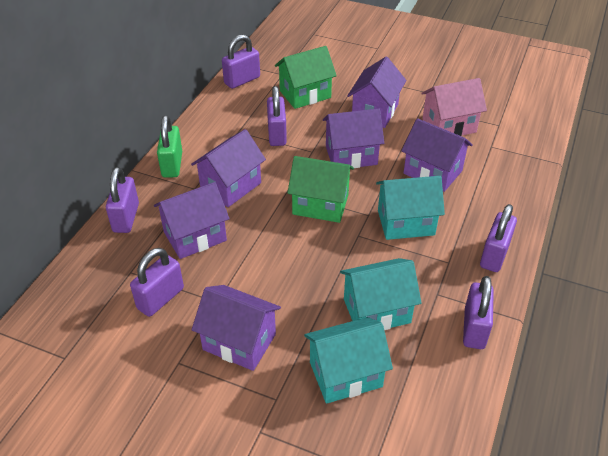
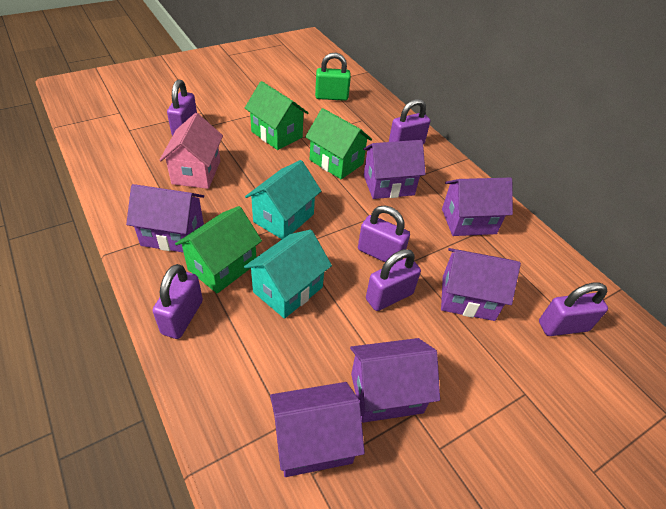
green house: [275,46,337,109] [287,156,354,223] = 2 -> [175,206,262,294] [245,81,308,150] [305,108,372,179] = 3
turquoise house: [304,317,393,404] [340,258,421,330] [376,176,445,240] = 3 -> [244,230,332,319] [245,160,321,239] = 2

